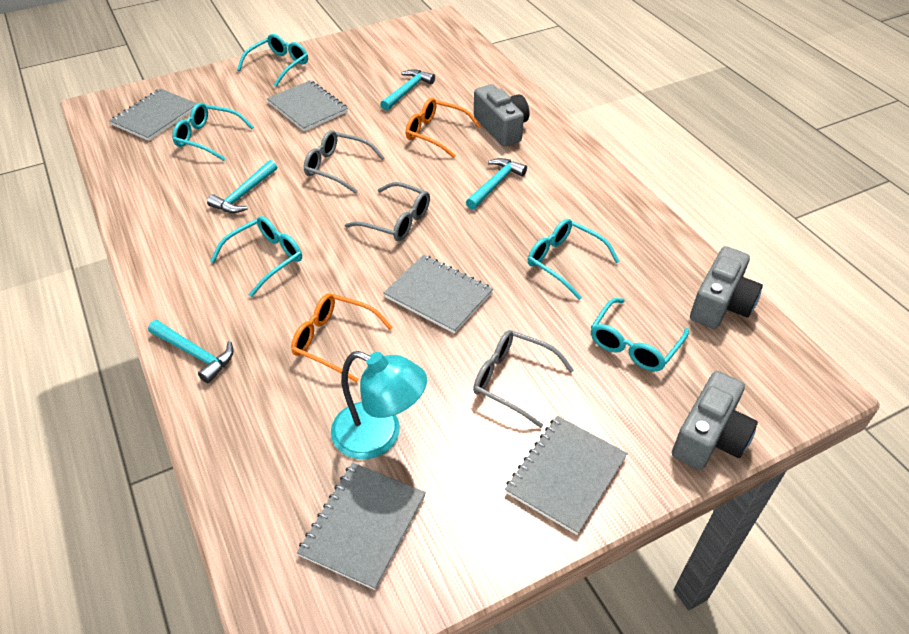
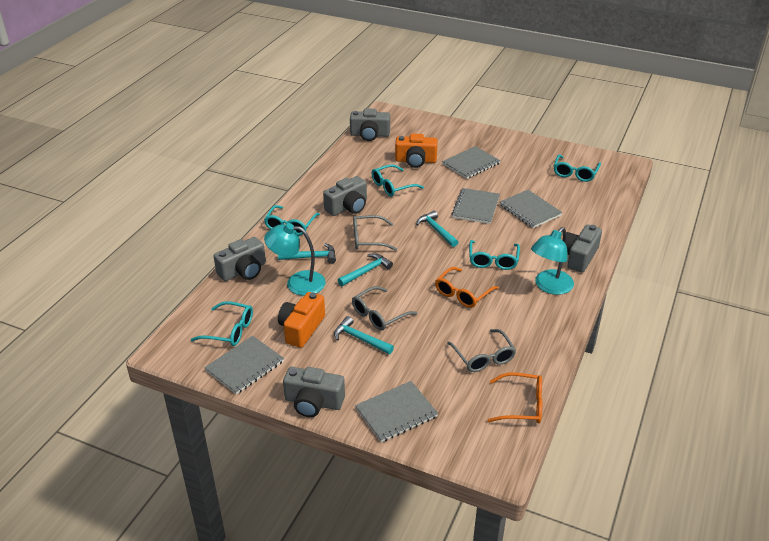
grey camera: [474,84,529,146] [672,371,758,470] [690,246,763,329] = 3 -> [214,237,266,281] [283,367,345,417] [323,176,367,216] [350,108,390,141] [562,225,602,273] = 5
orange camera: none = 0 -> [278,292,325,348] [395,133,438,168] = 2
turquoise lamp: [331,351,427,459] = 1 -> [264,223,326,296] [531,227,574,295] = 2

